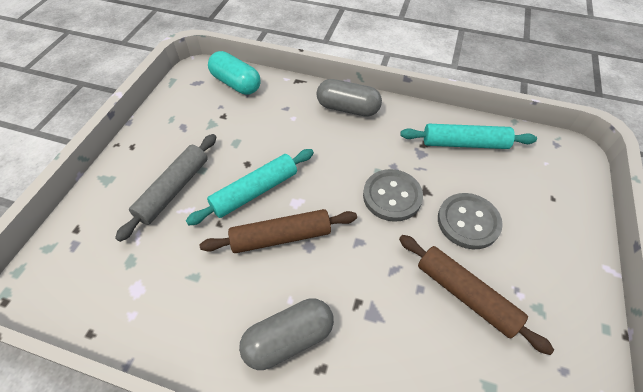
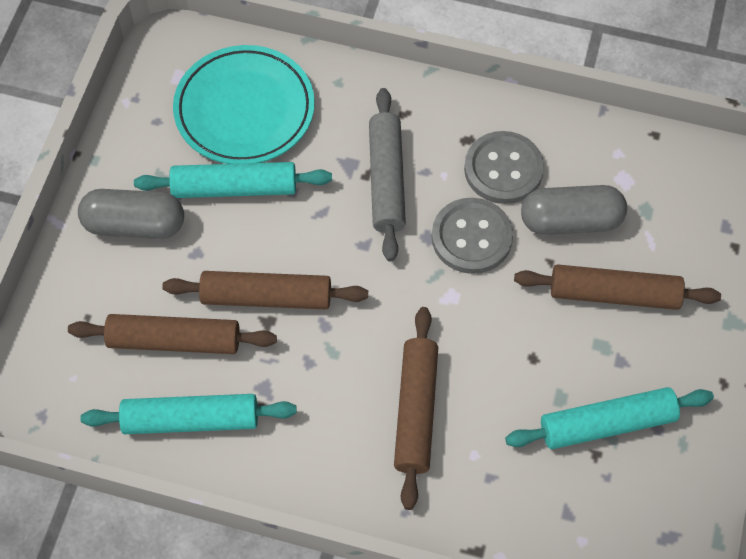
brown rolling pin: [200,209,357,253] [399,235,554,355] = 2 -> [68,314,277,354] [162,271,368,309] [394,307,438,510] [514,264,721,310] = 4
turquoise capsule: [208,51,260,95] = 1 -> none = 0
turquoise plate: none = 0 -> [173,45,315,164] = 1
turquoise rolling pin: [186,149,314,225] [400,124,537,149] = 2 -> [81,394,297,434] [134,162,332,198] [505,387,714,449] = 3

